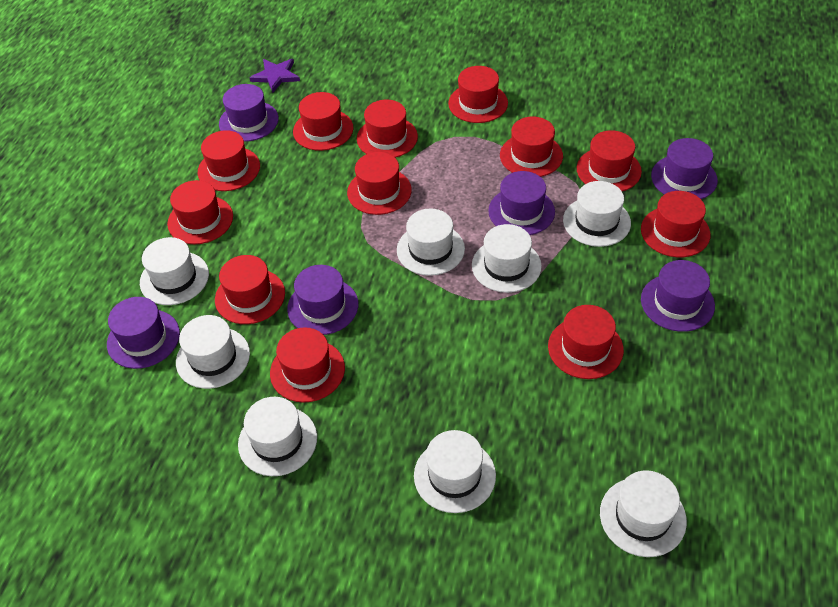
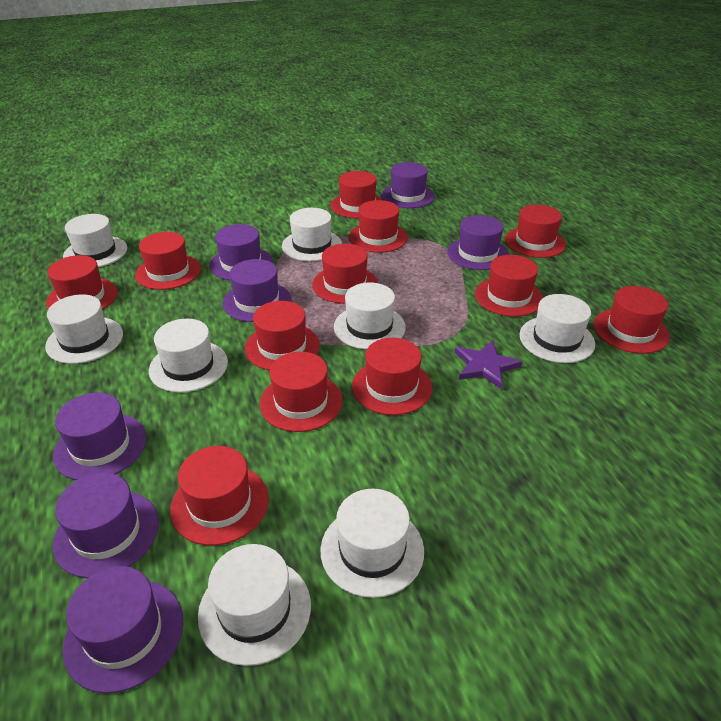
purple hat: [107,297,180,369] [219,84,279,142] [287,265,359,335] [488,171,555,235] [641,260,715,332] [651,138,718,199] = 6 -> [53,393,146,480] [53,473,159,578] [63,566,183,693] [209,224,273,280] [223,259,291,322] [381,162,435,208] [447,215,509,270] = 7

